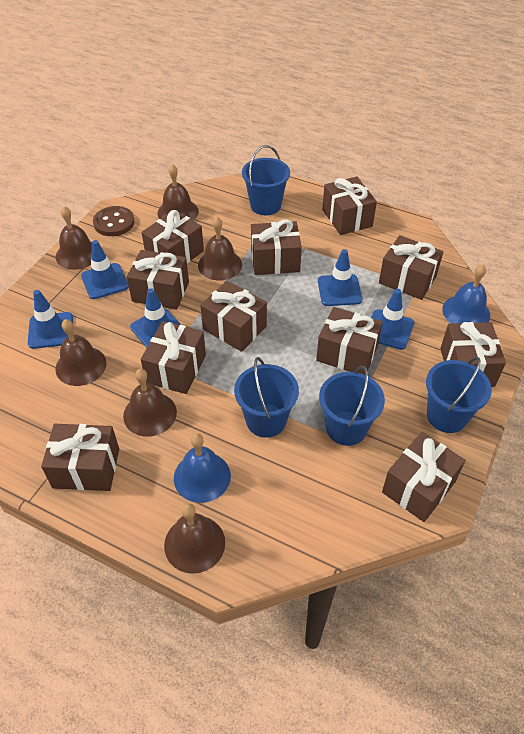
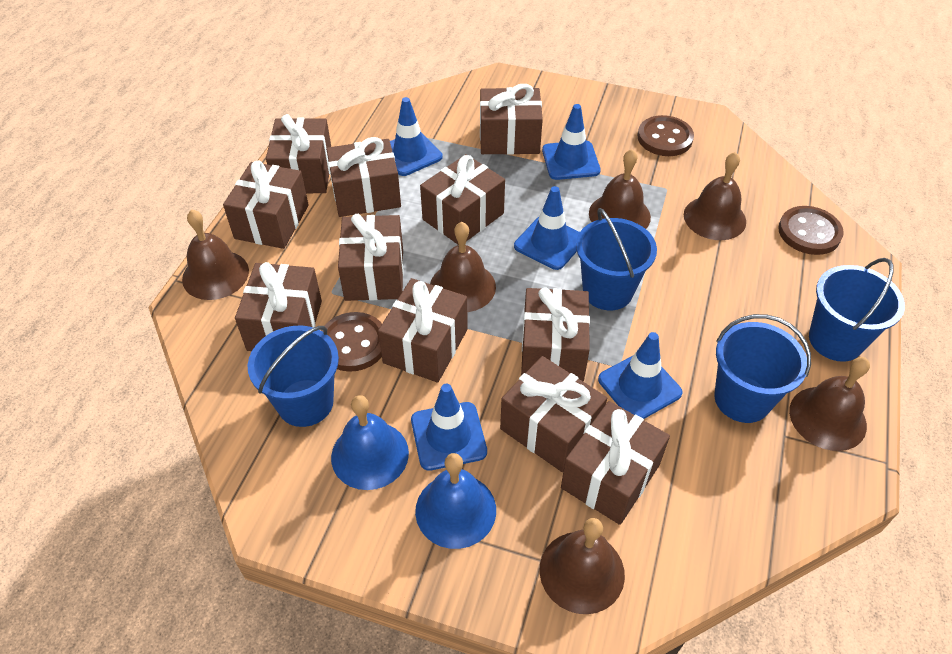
brown button: [93,206,135,236] = 1 -> [321,312,382,372] [638,115,694,156] [778,206,844,255] = 3

